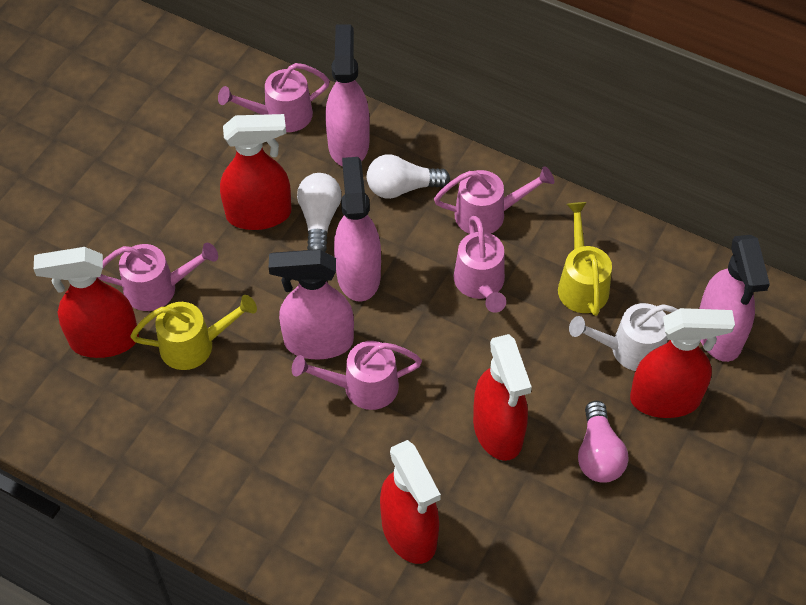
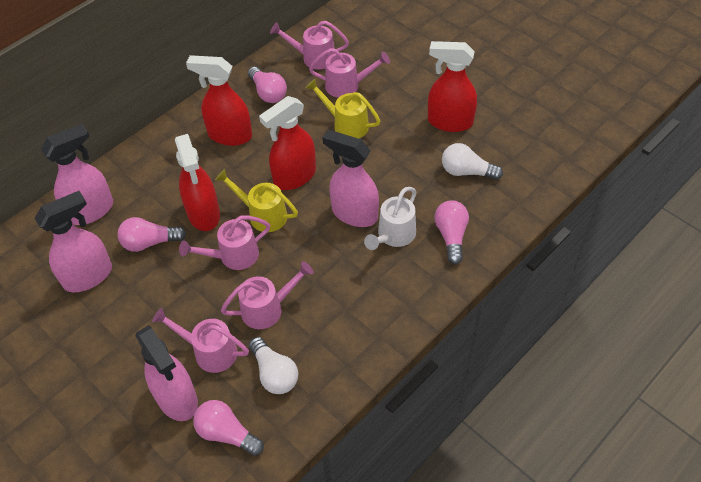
pink light bulb: [578,401,628,483] = 1 -> [117,217,186,252] [193,400,264,456] [248,67,287,103] [434,200,469,264] = 4
red spray bottle: [34,247,139,358] [220,114,291,230] [380,440,441,564] [473,334,532,461] [630,308,735,418] = 5 -> [175,134,220,231] [186,55,252,146] [259,96,316,190] [428,41,477,132] = 4

